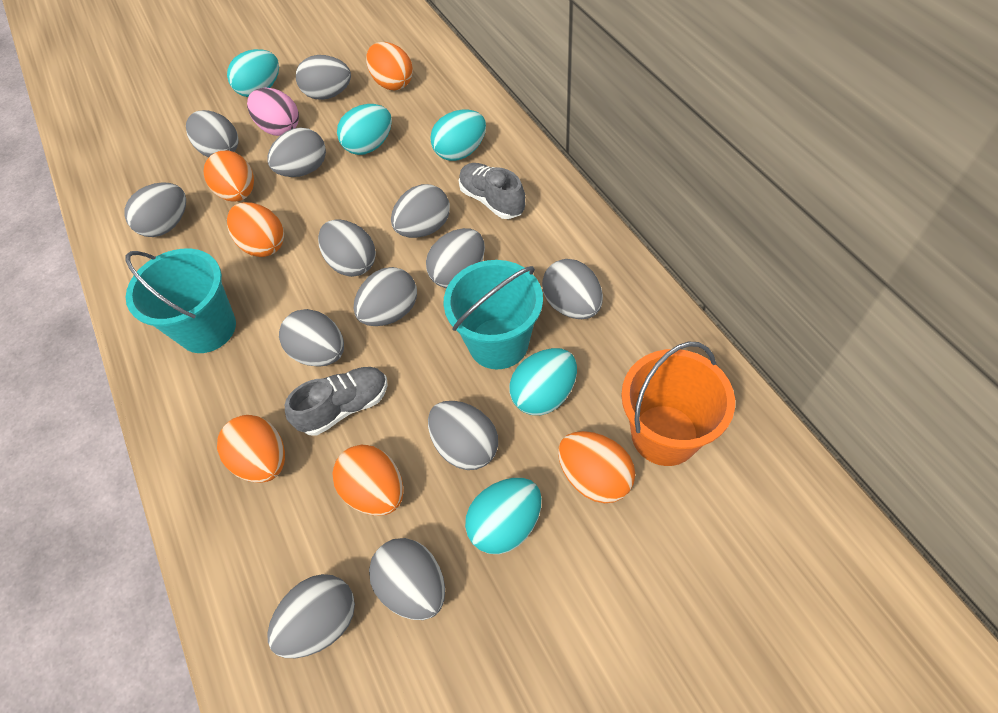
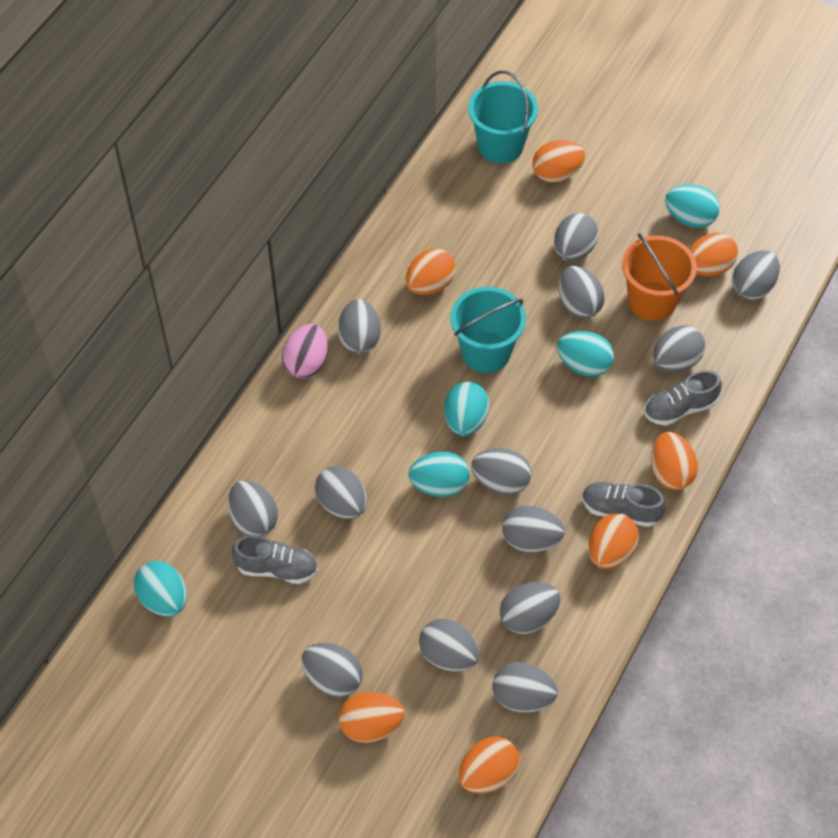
grey shoe: [285,367,388,436] [459,163,525,219] = 2 -> [232,535,318,584] [582,482,666,527] [644,370,722,426] = 3
orange egg: [204,151,254,202] [217,415,285,483] [227,202,284,257] [332,445,403,516] [366,42,413,90] [558,431,635,503] = 6 -> [339,692,405,743] [406,249,456,295] [459,736,520,794] [532,140,585,183] [589,514,639,569] [651,432,698,490] [689,232,738,276] = 7

